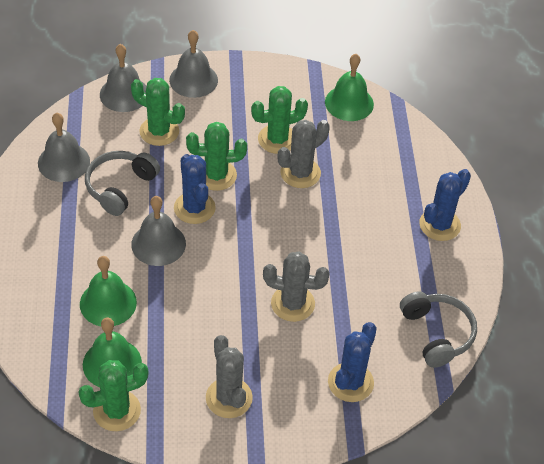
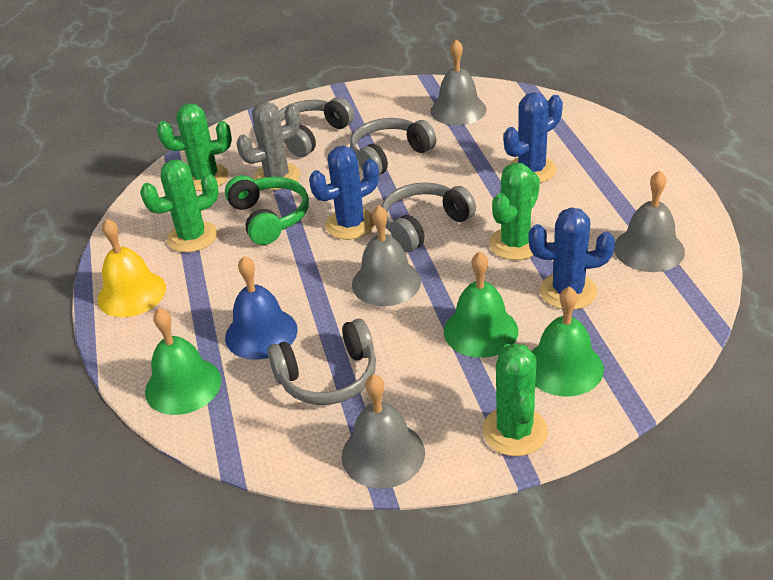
blue bell: none = 0 -> [225,256,298,360] = 1
green headphones: none = 0 -> [225,175,309,245] = 1
grey cactus: [206,335,253,418] [263,252,330,322] [278,120,330,188] = 3 -> [236,101,300,190] = 1
grey headphones: [85,151,160,216] [400,291,477,368] = 2 -> [267,319,376,405] [279,97,354,157] [350,118,436,175] [381,182,476,252] = 4
yellow bell: none = 0 -> [98,218,166,317] = 1

